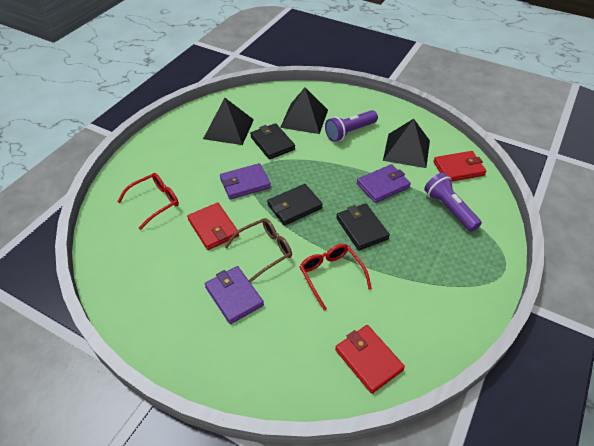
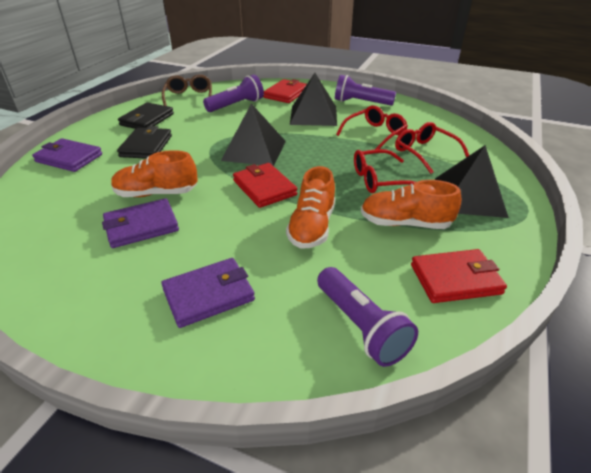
black wallet: [250,123,295,160] [267,184,323,226] [336,203,390,250] = 3 -> [117,126,172,159] [118,102,174,129] = 2
orange shoe: none = 0 -> [111,150,198,197] [286,166,335,249] [361,180,461,229] = 3
purple flashlight: [325,110,378,142] [424,173,482,232] = 2 -> [203,74,264,112] [317,267,418,367] [335,75,396,106] = 3
red glasses: [117,173,179,230] [300,244,372,311] = 2 -> [336,105,408,150] [354,149,416,193] [395,122,469,174] = 3

